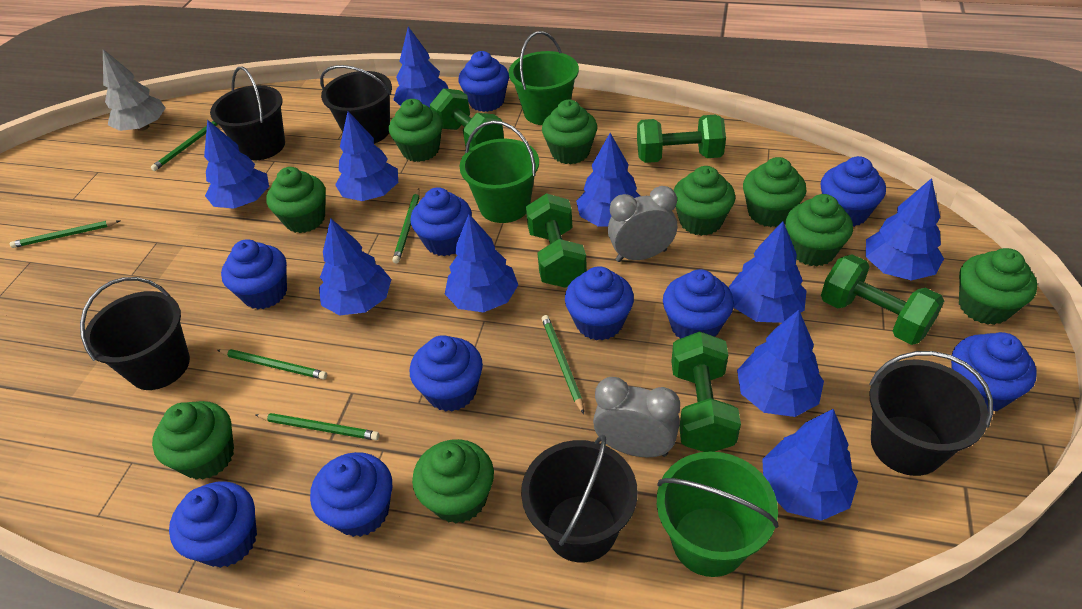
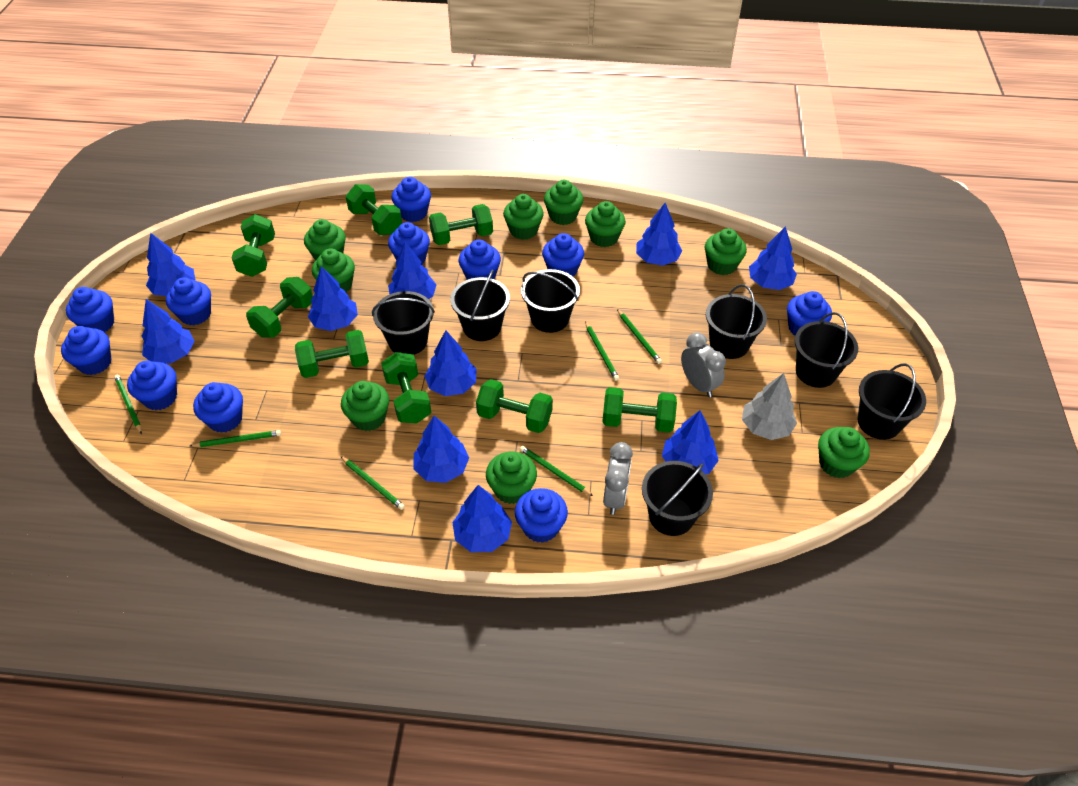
black bucket: [80,277,190,390] [210,66,285,160] [320,65,392,144] [521,434,638,563] [869,351,993,476] = 5 -> [372,291,435,355] [450,270,510,341] [521,269,580,333] [642,461,713,536] [706,284,767,359] [795,312,858,388] [858,363,926,440] = 7
blue cupcake: [169,481,257,568] [221,239,287,309] [310,452,392,537] [410,187,472,256] [410,335,483,412] [458,51,509,112] [565,266,634,341] [663,269,734,339] [821,156,886,227] [951,332,1037,411] = 10 -> [61,326,112,375] [66,287,114,333] [127,360,177,410] [166,277,211,325] [193,382,243,433] [388,222,430,265] [392,177,431,222] [459,239,501,280] [515,488,568,543] [542,233,584,276] [787,291,832,335] = 11
green bucket: [459,120,539,223] [509,31,579,125] [657,452,779,577] = 3 -> none = 0
green dumbbell: [430,88,504,149] [526,193,587,288] [637,114,726,163] [671,331,741,452] [821,254,944,345] = 5 -> [232,214,275,277] [246,277,313,338] [295,330,369,378] [346,184,402,235] [381,352,431,424] [429,204,493,245] [476,379,553,433] [602,387,677,433] = 8

